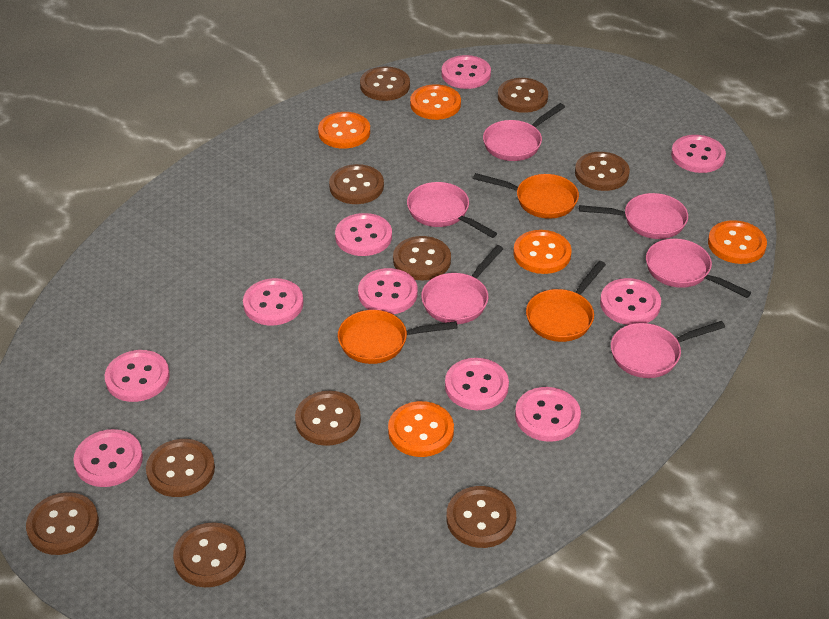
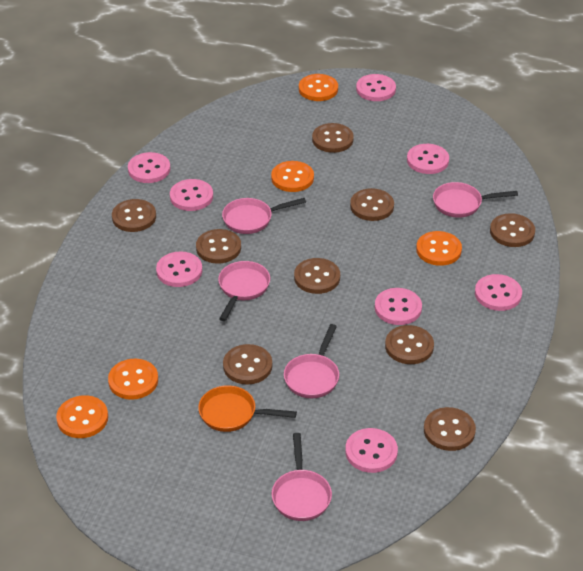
brown button: [26,492,99,555] [146,439,215,497] [173,522,246,587] [295,391,361,446] [329,164,384,204] [360,67,410,101] [393,236,451,280] [446,486,516,548] [498,78,548,113] [575,152,630,191] = 10 -> [112,199,156,232] [196,229,241,263] [223,344,272,384] [294,258,340,294] [312,123,354,153] [350,188,394,221] [385,325,434,364] [424,407,476,451] [490,213,535,247] = 9
orange pan: [338,310,458,364] [473,173,579,219] [526,261,606,342] = 3 -> [198,385,297,432] = 1
pink button: [73,429,143,487] [105,350,170,402] [243,278,304,325] [335,213,392,256] [358,268,417,314] [441,55,491,89] [445,358,509,410] [515,387,581,442] [600,278,661,325] [671,135,726,173] = 10 -> [128,152,171,183] [156,251,202,287] [170,179,213,211] [345,428,398,473] [356,74,396,101] [375,288,422,325] [407,144,449,174] [475,274,522,311] = 8
pink pan: [407,182,497,238] [421,245,503,324] [483,103,565,161] [579,193,688,239] [611,321,725,378] [646,239,751,298] = 6 -> [218,261,270,321] [222,198,306,234] [272,433,332,521] [284,324,339,398] [433,182,518,218] = 5

